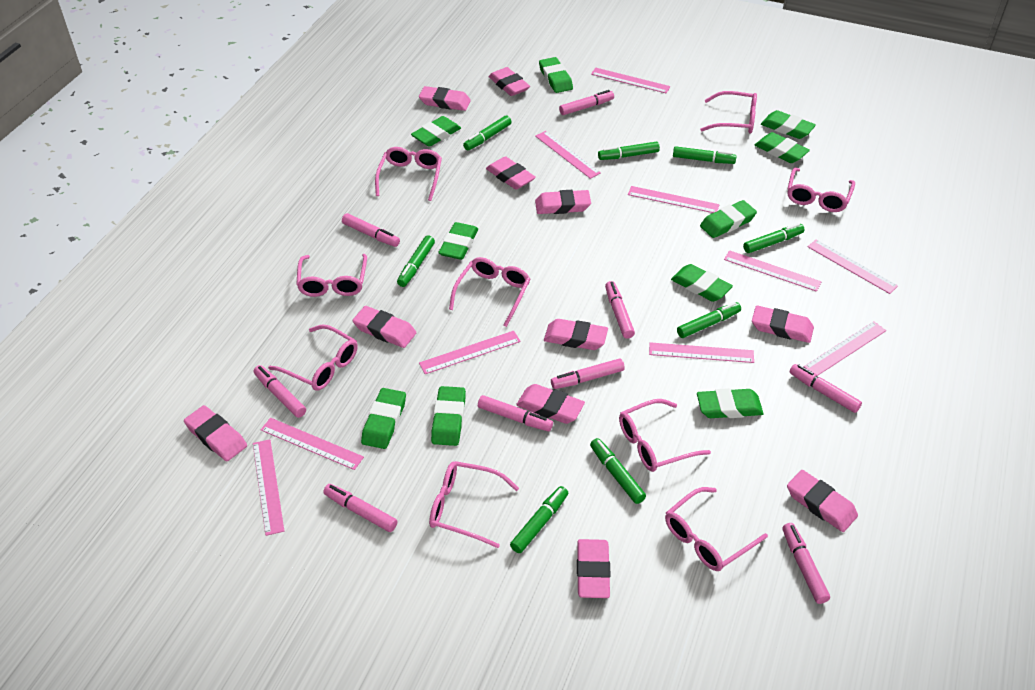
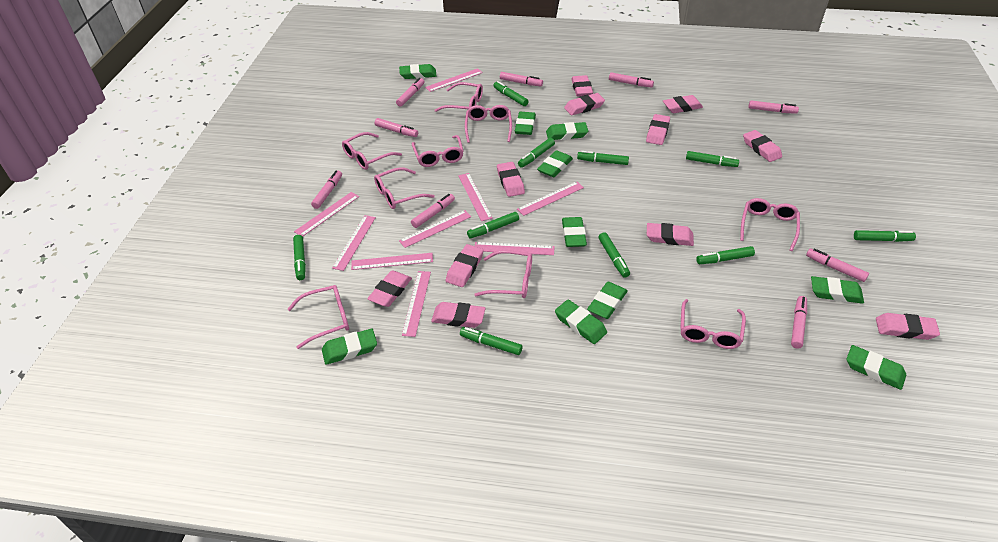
green marker: [397,236,435,287] [463,115,512,150] [510,486,568,553] [590,438,646,504] [598,142,660,160] [673,146,737,164] [677,302,741,338] [743,223,805,253] = 8 -> [293,235,306,280] [460,327,523,355] [467,212,519,238] [493,81,529,106] [518,138,555,168] [577,151,629,165] [598,232,630,278] [686,151,739,167] [696,246,755,264] [854,230,916,242] = 10
pink ruler: [253,439,284,536] [261,418,364,470] [419,331,521,374] [535,131,601,179] [591,68,671,93] [628,186,719,213] [649,342,754,363] [724,250,821,292] [804,321,886,376] [808,239,898,294] = 10 -> [294,192,359,237] [332,215,376,271] [351,253,433,270] [399,210,472,248] [402,271,431,337] [425,68,483,92] [458,173,493,221] [475,242,555,255] [517,182,584,216] = 9

